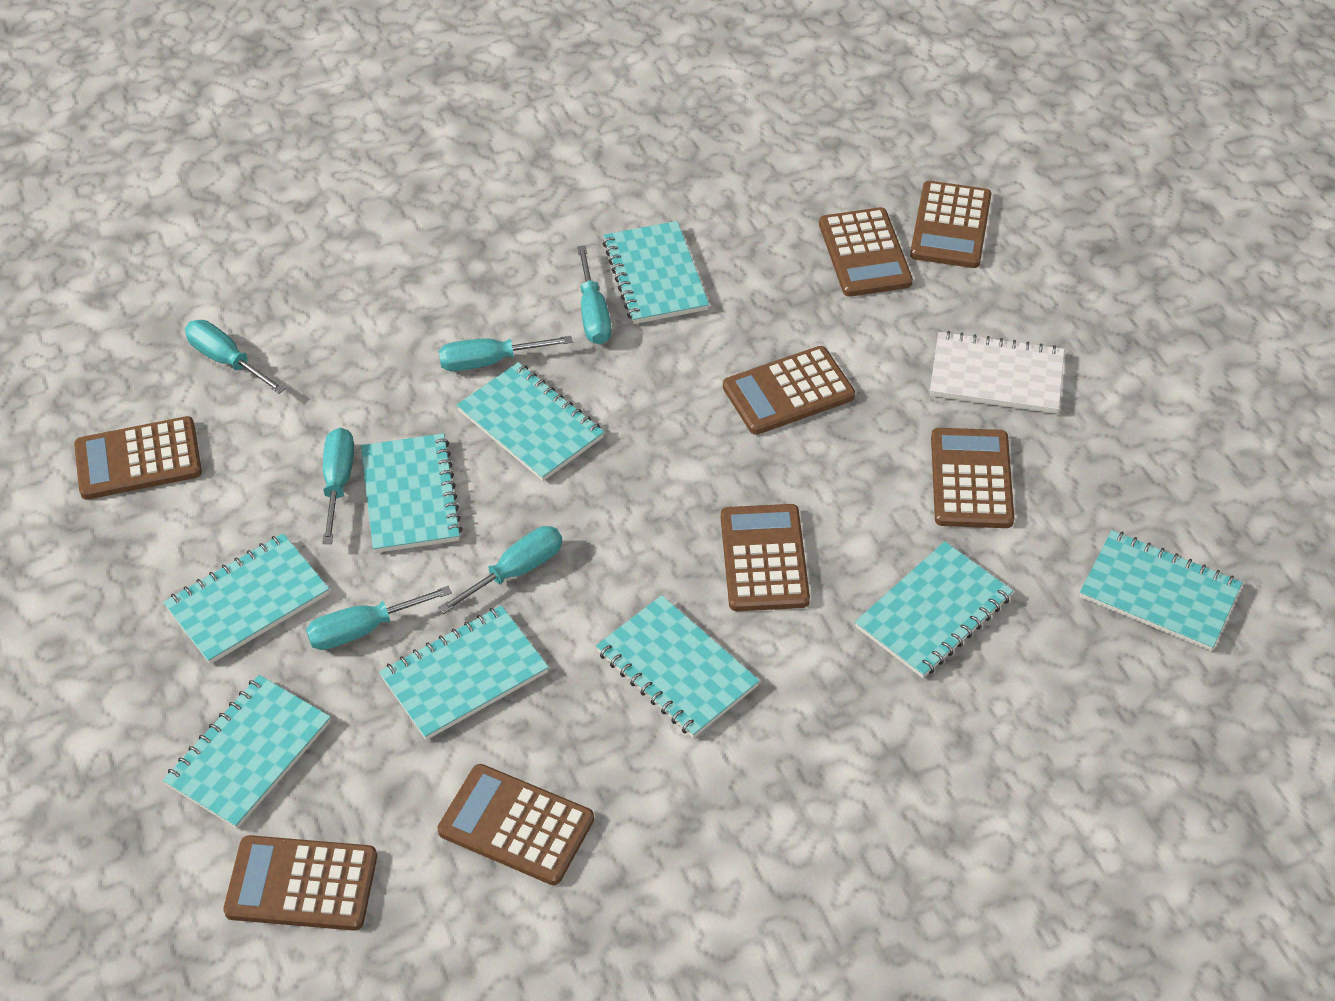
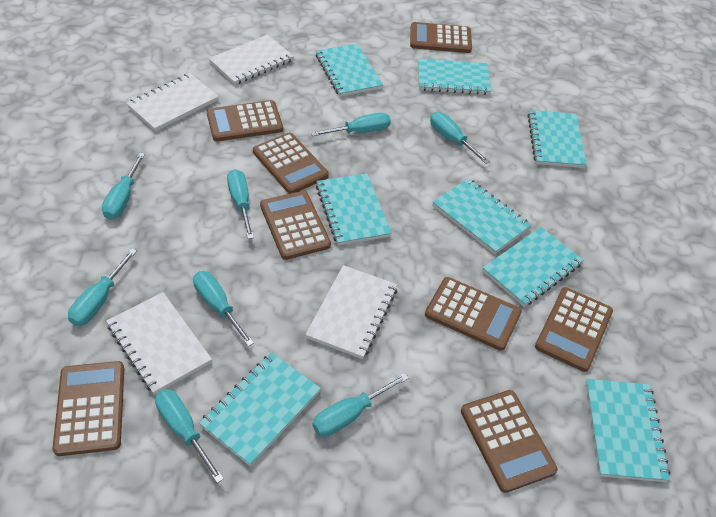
turquoise notebook: [163,533,329,664] [163,675,331,829] [361,433,462,553] [379,605,549,740] [457,362,604,481] [596,595,760,738] [603,221,709,324] [855,541,1013,678] [1080,530,1242,651] = 9 -> [199,352,321,466] [316,44,383,97] [316,173,391,246] [418,59,491,95] [432,178,531,254] [482,227,583,307] [528,110,587,168] [585,379,670,482] = 8
turquoise screwdriver: [185,320,286,394] [306,586,452,650] [322,428,354,544] [438,526,562,614] [439,336,573,371] [577,245,611,345] = 6 -> [68,248,137,326] [102,153,145,219] [155,389,224,483] [193,271,254,347] [227,169,254,239] [311,113,391,136] [313,373,409,437] [430,112,490,164] = 8
white notebook: [930,331,1065,414] = 1 -> [106,292,212,395] [126,73,219,132] [209,35,294,85] [305,265,397,359] = 4

